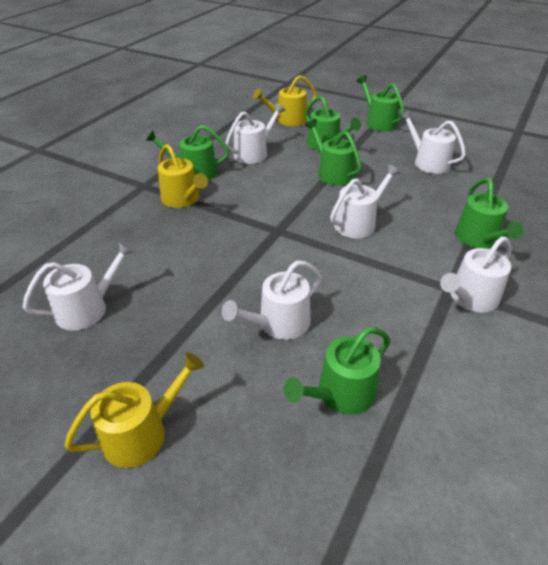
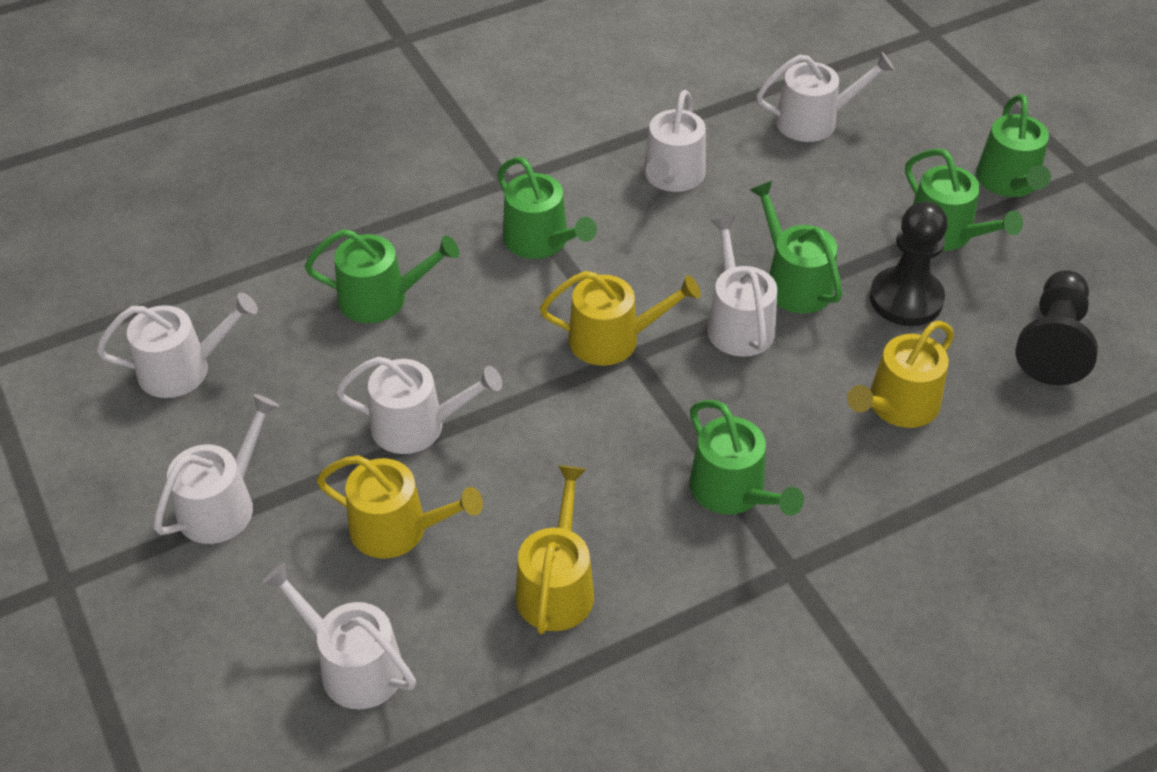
black pawn: none = 0 -> [870,201,948,326] [1016,270,1098,385] = 2
white watering can: [23,241,135,331] [222,261,322,340] [225,103,285,164] [330,164,400,238] [399,110,466,174] [440,236,512,313] = 6 -> [96,293,258,398] [153,394,279,544] [262,562,416,709] [336,357,502,454] [644,90,706,192] [707,216,778,357] [757,52,895,142] = 7
yellow watering can: [64,352,204,468] [158,144,208,208] [253,75,317,126] = 3 -> [317,455,483,558] [515,465,594,634] [540,271,701,366] [847,321,954,428] = 4

